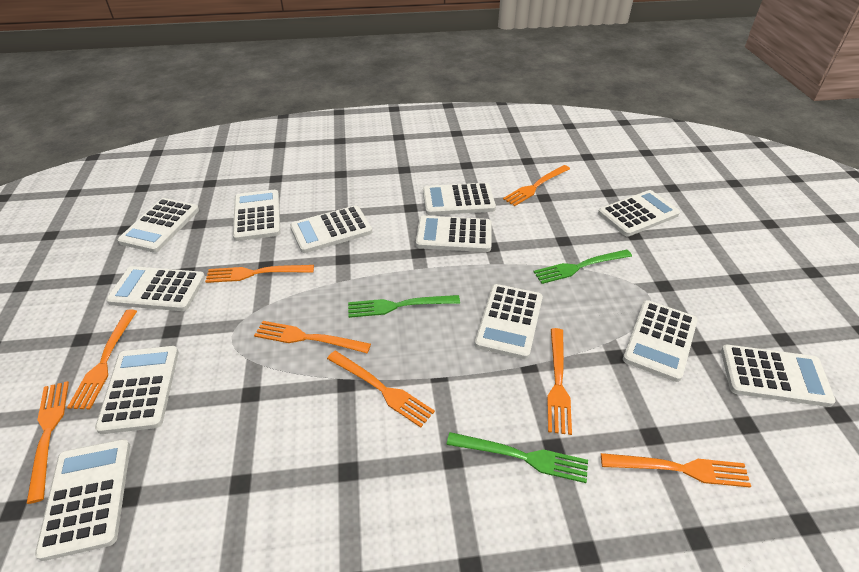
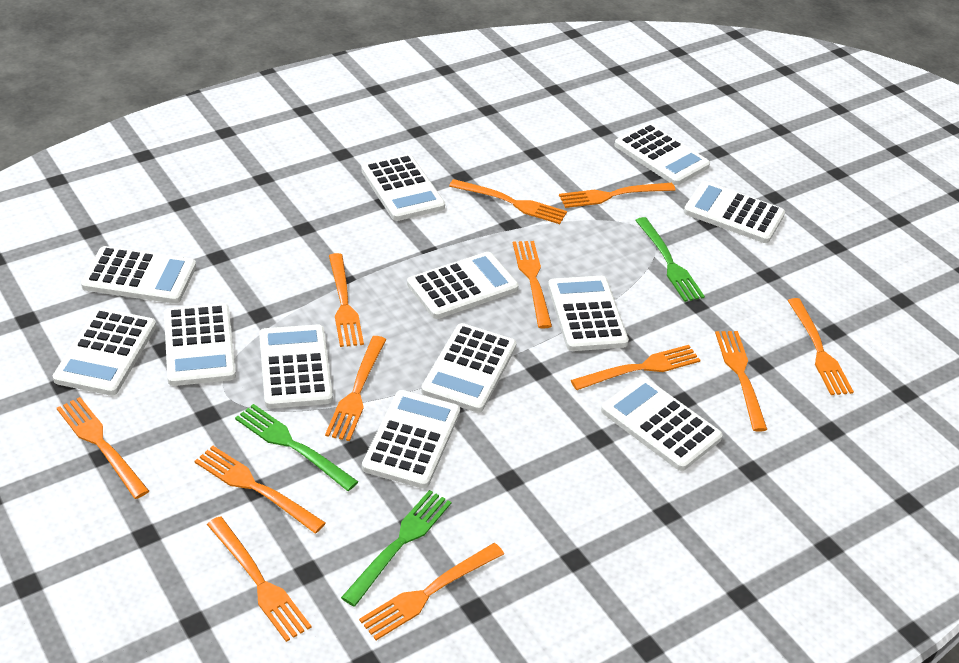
orange fork: [26,381,69,504] [67,310,137,409] [205,265,314,283] [254,321,371,353] [327,351,435,428] [503,165,570,206] [547,328,572,435] [601,453,751,488] = 8 -> [57,397,149,499] [194,446,326,533] [207,516,311,642] [325,336,386,441] [329,253,364,347] [359,543,504,640] [449,179,567,224] [513,241,552,328] [559,183,676,208] [571,345,700,390] [715,331,767,432] [787,298,854,395] = 12

